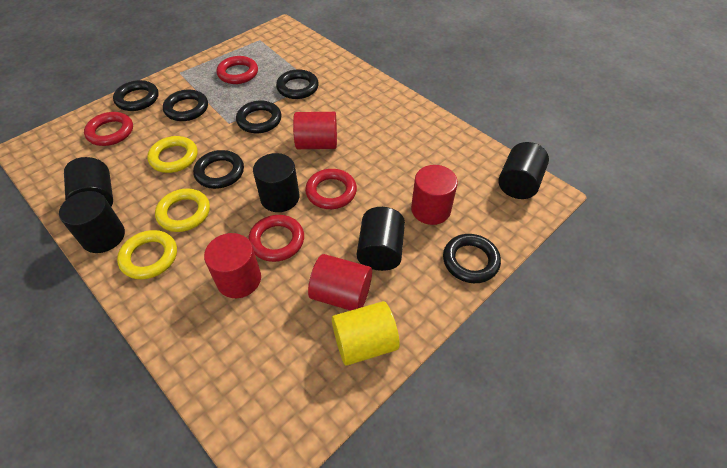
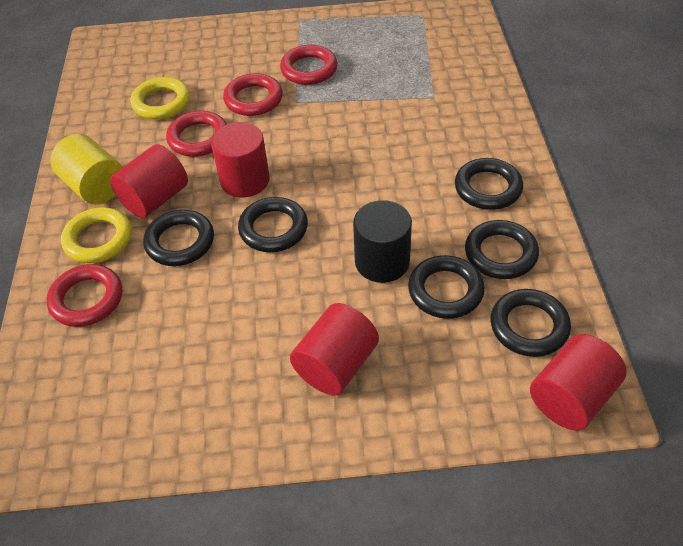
black cylinder: [59,191,125,253] [64,157,113,206] [253,153,299,212] [357,207,405,271] [498,142,549,199] = 5 -> [353,200,412,283] = 1
yellow ring: [117,230,177,279] [147,136,197,173] [155,189,210,232] = 3 -> [61,207,132,263] [131,77,190,119] = 2

